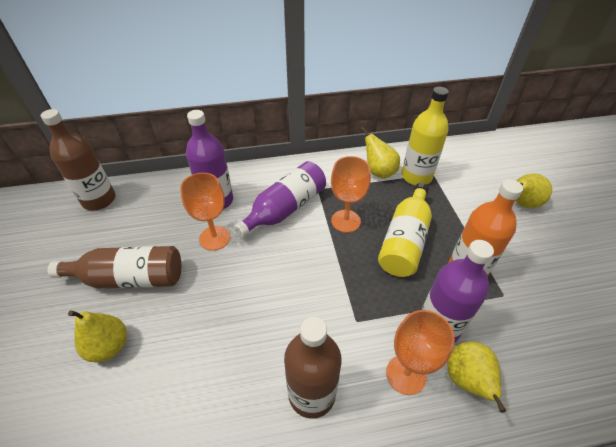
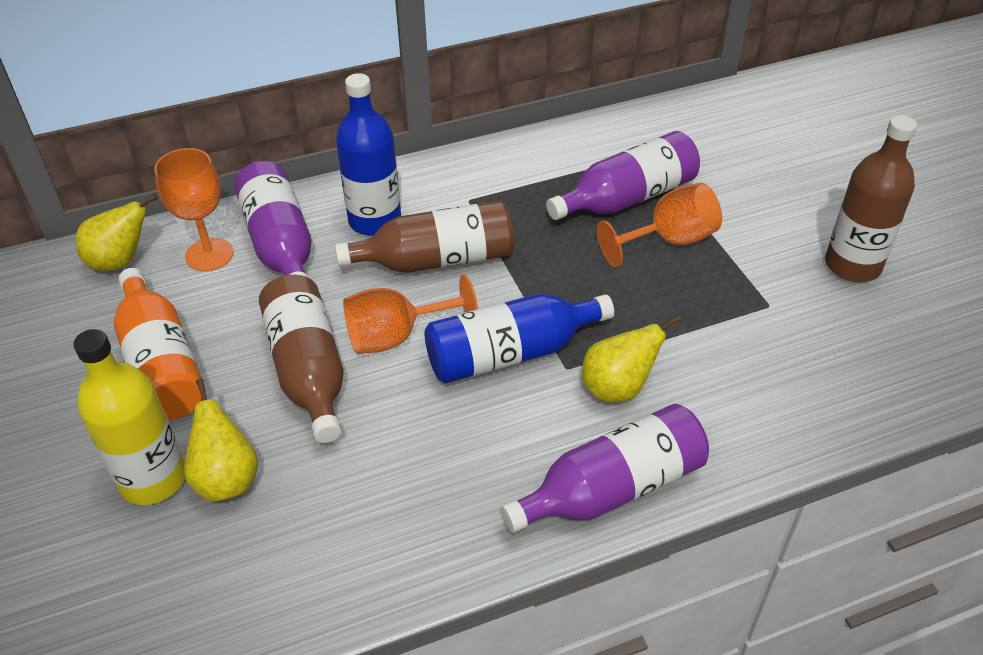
blue bottle: none = 0 -> [336,73,401,236] [425,294,614,384] = 2
yellow bottle: [378,183,432,277] [402,87,449,185] = 2 -> [73,329,185,505] = 1
yellow pear: [68,310,127,362] [360,127,400,179] [447,342,506,413] [515,173,552,208] = 4 -> [76,194,158,271] [184,378,258,502] [582,314,681,402] = 3

